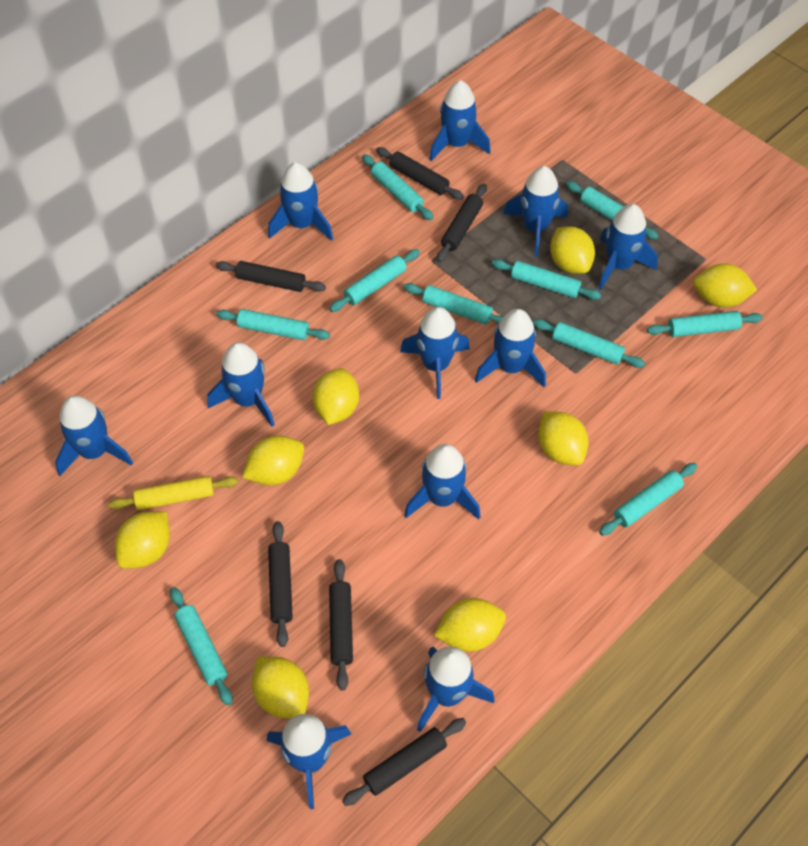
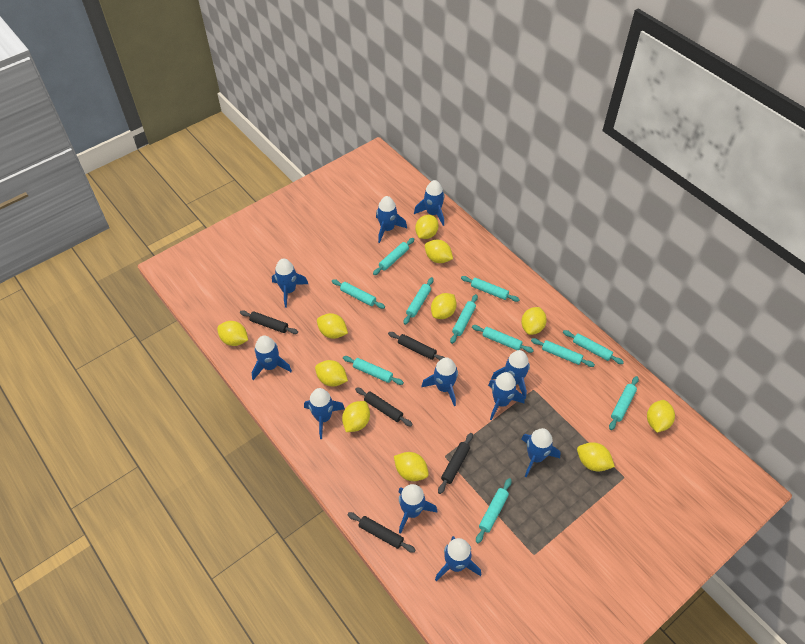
black rolling pin: [216,261,326,292] [268,521,293,647] [329,559,353,690] [342,718,466,806] [376,147,464,200] [437,184,487,262] = 6 -> [240,310,298,334] [347,512,415,553] [355,388,413,426] [388,332,445,360] [438,433,473,494] = 5
turquoise rolling pin: [170,587,232,705] [216,309,330,340] [329,249,420,312] [362,154,433,220] [404,283,504,325] [492,259,601,300] [533,319,645,368] [566,181,658,239] [599,463,697,536] [647,311,763,337] = 10 -> [332,279,385,309] [343,356,404,385] [373,238,414,275] [404,277,434,325] [450,294,478,344] [461,276,520,302] [472,325,534,353] [476,478,512,543] [531,338,595,367] [563,330,624,364] [609,376,639,430] = 11
yellow lemon: [115,512,170,569] [242,436,304,485] [252,657,309,719] [313,368,359,425] [434,598,506,652] [538,411,589,465] [550,227,595,274] [693,263,757,308] = 8 -> [217,321,248,346] [315,360,348,386] [317,313,348,339] [342,401,370,432] [394,452,429,481] [415,215,439,239] [425,240,453,263] [431,293,457,319] [521,307,547,335] [577,442,615,472] [647,400,675,433] = 11
yellow rolling pin: [109,476,238,510] = 1 -> none = 0

